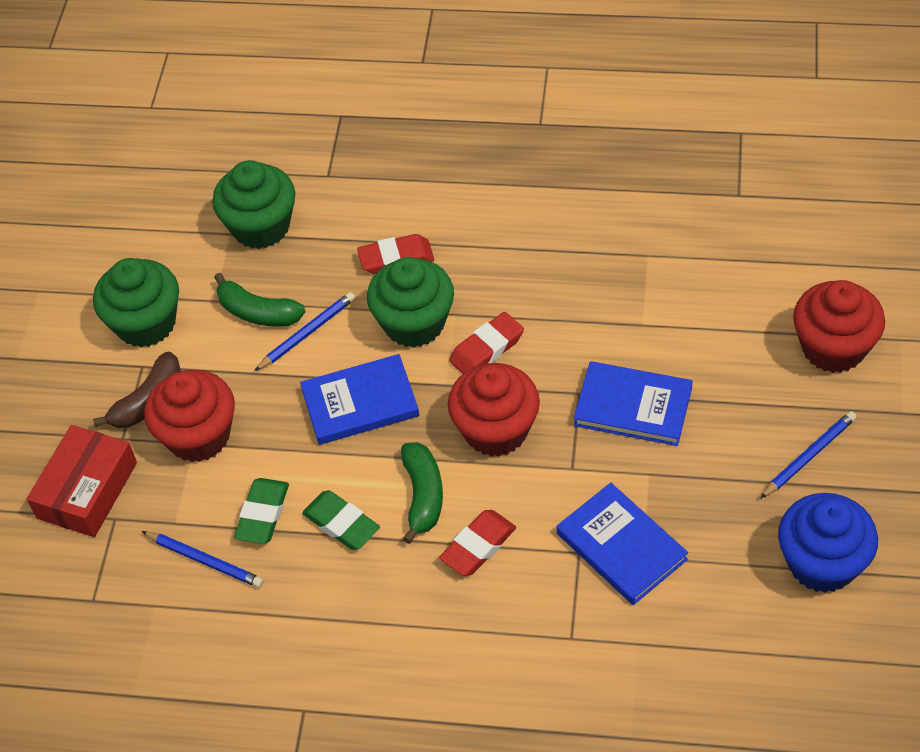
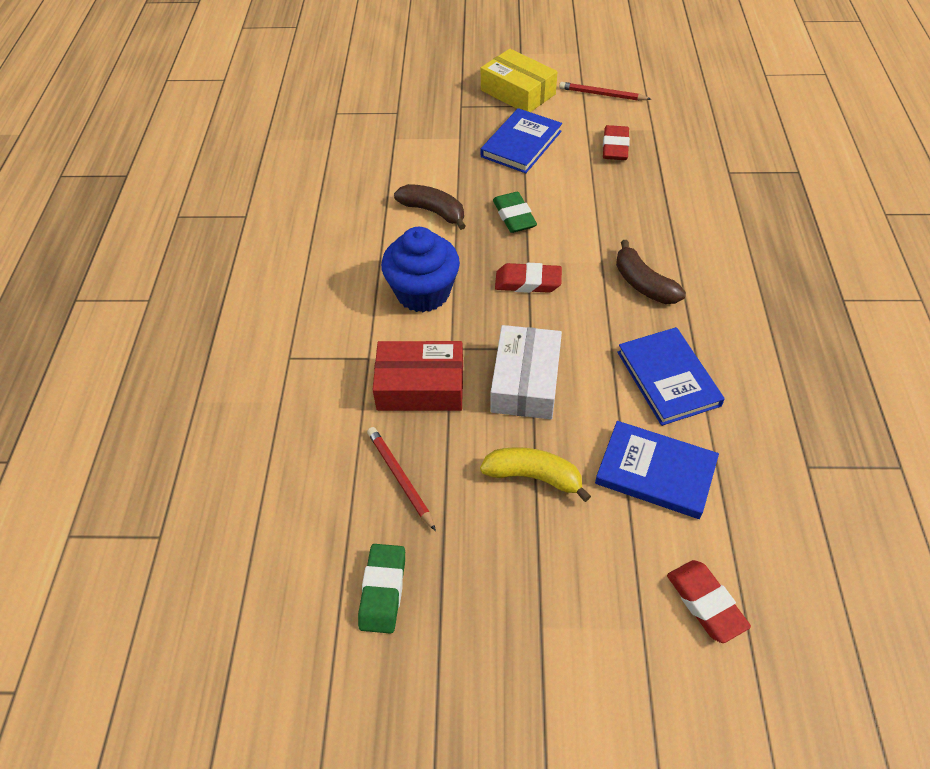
blue pencil: [142,531,264,588] [254,292,355,371] [760,411,856,499] = 3 -> none = 0
brown banana: [93,351,180,428] = 1 -> [394,184,466,230] [616,240,686,304] = 2
green banana: [214,273,306,327] [401,442,443,544] = 2 -> none = 0
green cupcake: [93,258,179,347] [212,160,295,249] [367,257,454,348] = 3 -> none = 0
red cupcake: [144,370,235,462] [448,363,540,457] [793,280,885,373] = 3 -> none = 0
red pencil: none = 0 -> [367,427,436,531] [559,82,651,101] = 2
white box: none = 0 -> [490,325,562,419] = 1
yellow banana: none = 0 -> [480,447,591,502] = 1
yellow box: none = 0 -> [481,49,557,112] = 1

